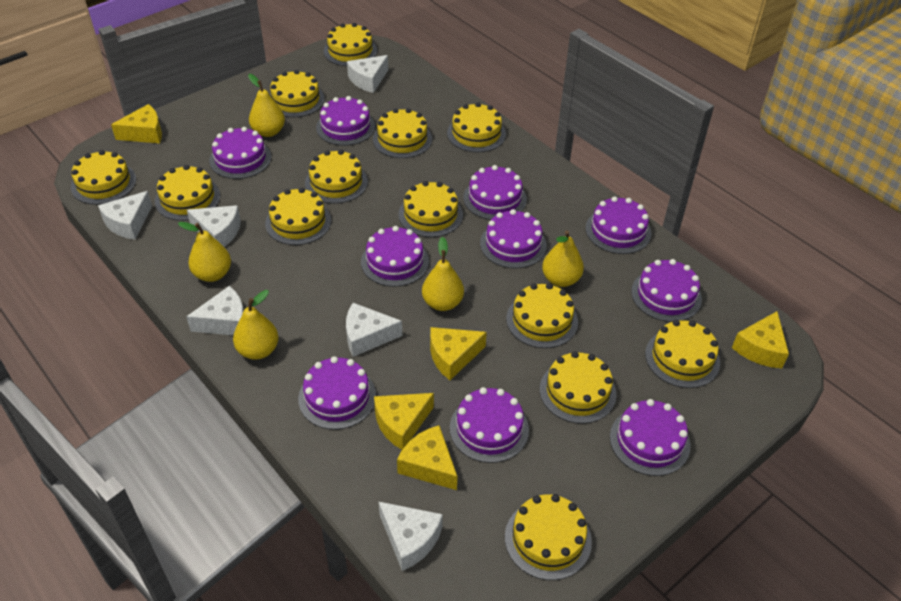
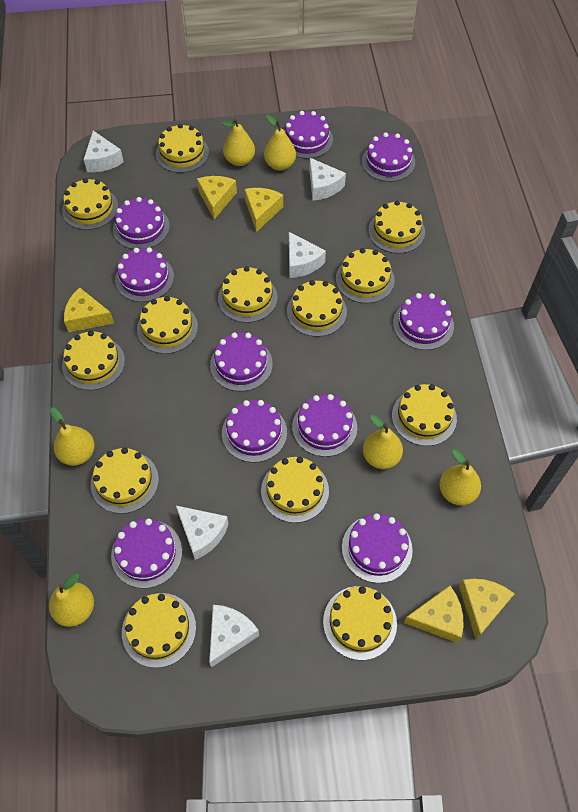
white cheese: [98,191,152,240] [186,286,244,335] [187,205,241,247] [346,303,402,357] [347,55,388,93] [378,501,443,571] = 6 -> [83,131,124,172] [176,506,229,560] [209,605,259,668] [289,232,326,278] [309,158,346,201] = 5
yellow pear: [178,222,231,282] [233,290,279,360] [248,74,285,137] [422,237,464,311] [542,230,584,287] = 5 -> [49,573,94,627] [50,407,95,466] [222,118,255,166] [264,115,296,171] [363,414,403,469] [439,449,481,505] = 6

